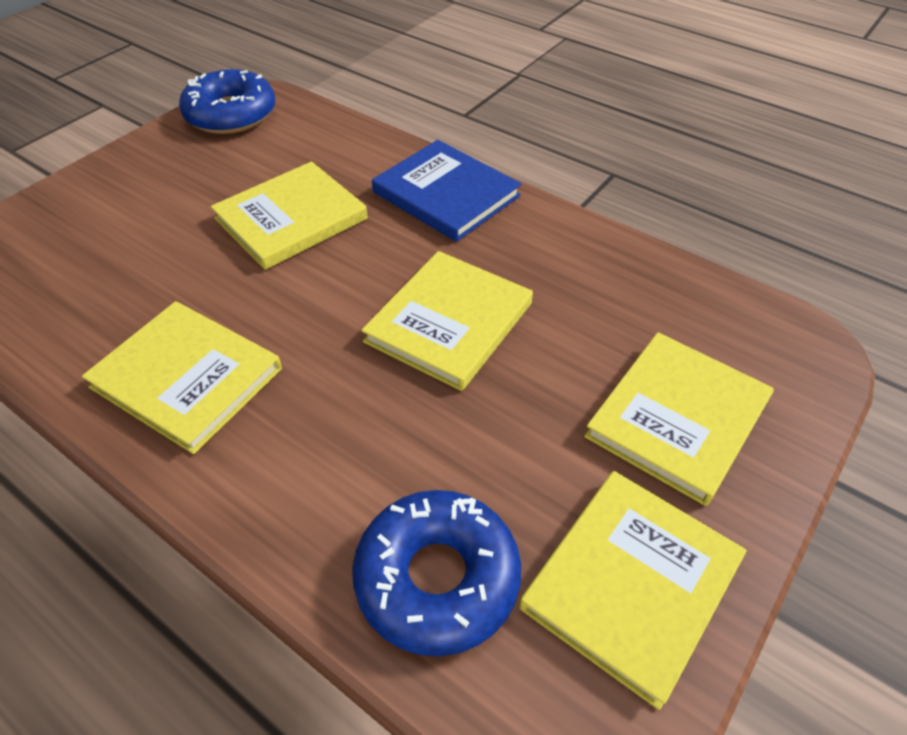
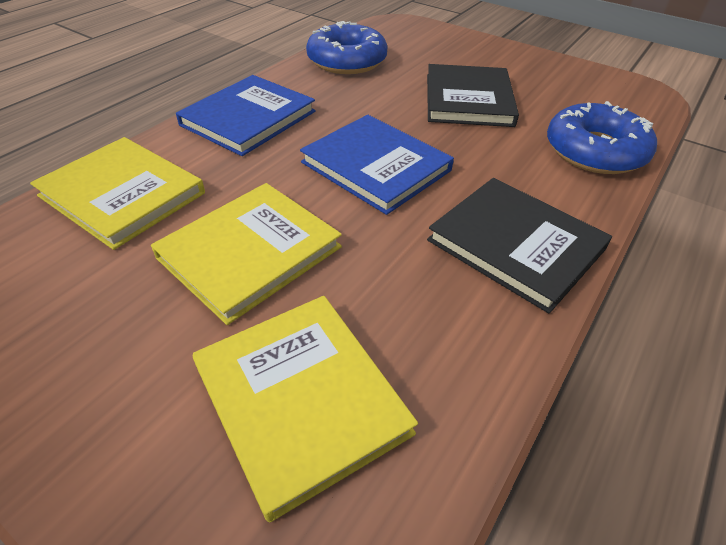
black book: none = 0 -> [427,64,519,127] [427,178,612,313] = 2
blue book: [372,140,522,242] = 1 -> [176,75,315,156] [300,115,454,215] = 2
yellow book: [82,301,282,454] [210,162,368,270] [361,251,533,391] [519,471,747,710] [584,332,774,506] = 5 -> [30,137,205,250] [151,183,342,325] [193,296,418,523] = 3

